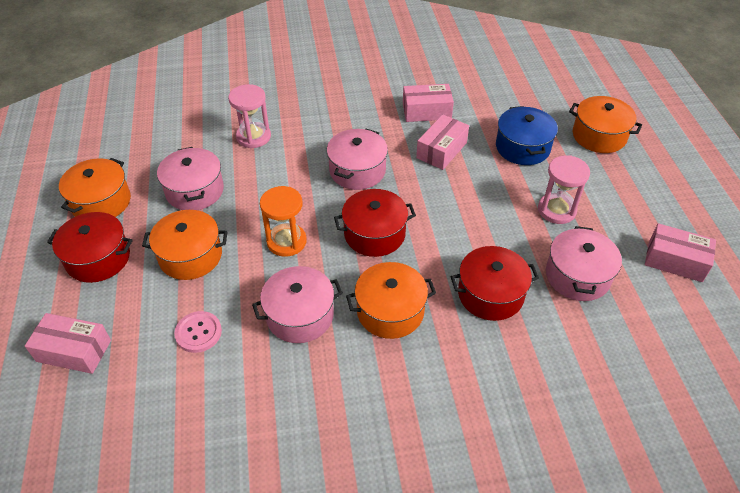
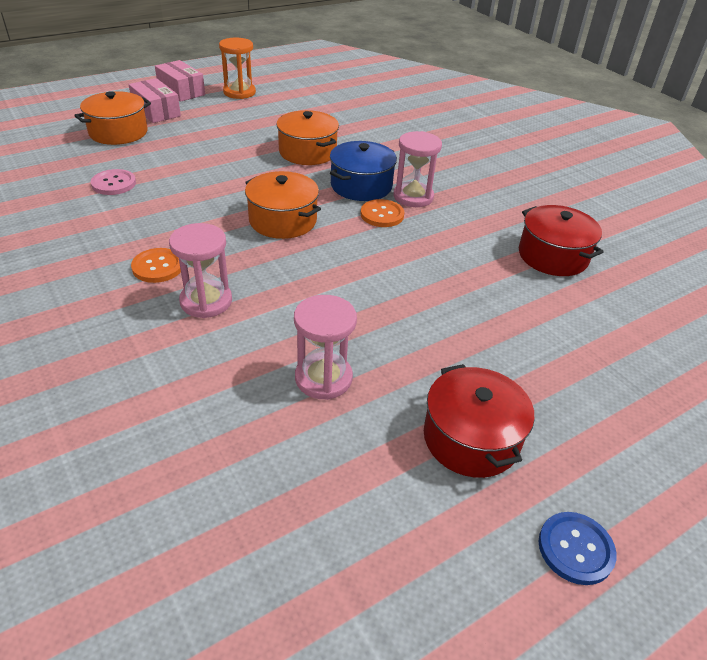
blue button: none = 0 -> [538,512,617,585] = 1
orange button: none = 0 -> [131,248,181,283] [361,199,404,227] = 2
orange pot: [59,158,131,217] [142,210,228,280] [346,262,436,339] [569,96,642,153] = 4 -> [74,91,151,145] [245,171,321,239] [276,110,339,165] = 3
pink box: [25,313,111,374] [403,84,454,122] [416,114,469,170] [645,223,716,282] = 4 -> [129,78,181,123] [155,60,205,102] = 2
pink hourglass: [228,84,271,148] [538,155,590,224] = 2 -> [169,223,232,318] [294,295,357,400] [393,131,442,207] = 3
pink pot: [157,147,224,210] [252,266,343,343] [327,129,388,190] [546,226,622,301] = 4 -> none = 0
red pot: [47,212,133,283] [334,189,416,257] [451,246,539,321] = 3 -> [424,364,534,478] [519,205,604,276] = 2

